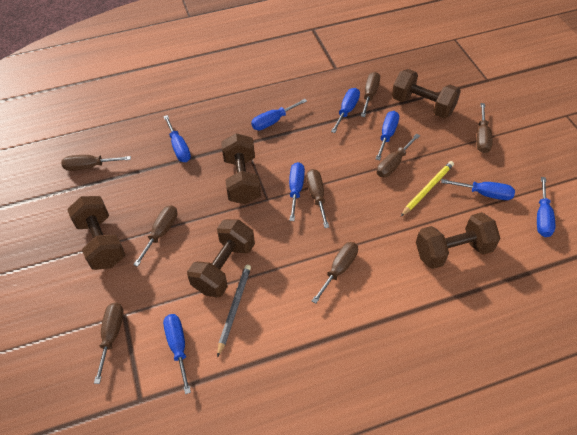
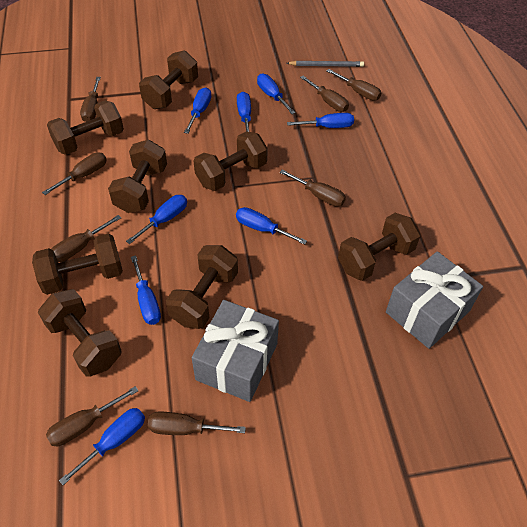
brown dumbbell: [67,196,126,270] [187,219,255,297] [221,133,261,204] [392,69,461,118] [416,212,501,269] = 5 -> [32,234,123,295] [38,289,122,377] [47,100,124,155] [108,140,167,213] [139,51,198,109] [166,245,238,329] [194,131,268,191] [338,213,421,281] = 8
grey gift: none = 0 -> [192,300,279,402] [386,251,483,349] = 2
yellow pencil: [401,161,454,216] = 1 -> none = 0

